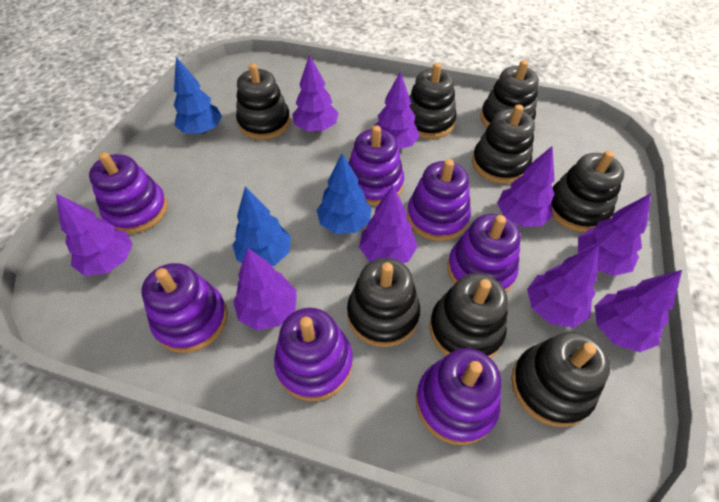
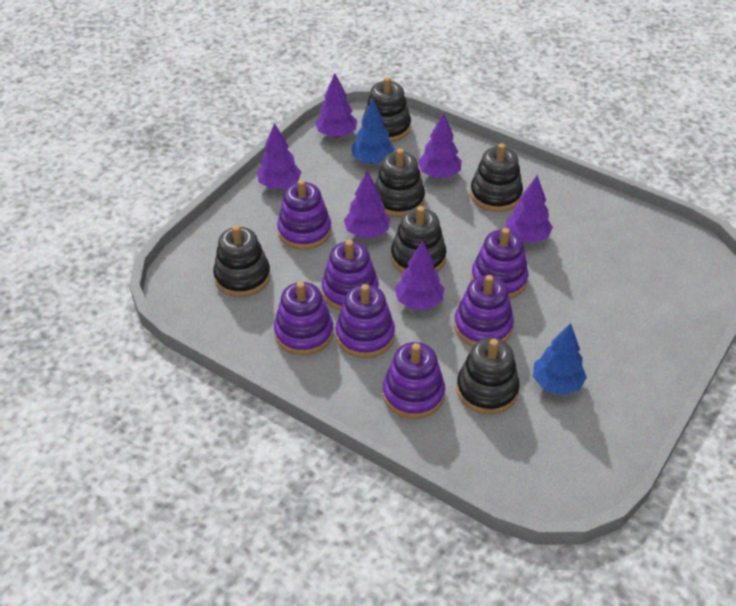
black stacking toy: [236,63,290,140] [347,258,420,347] [409,63,457,139] [429,273,508,358] [472,104,535,184] [481,60,539,128] [511,332,610,427] [551,150,624,232] = 8 -> [213,225,270,297] [363,77,411,142] [375,148,425,217] [391,206,446,273] [457,338,520,414] [470,143,523,212] = 6
blue tree: [174,57,222,134] [233,187,291,266] [317,153,372,234] = 3 -> [352,99,395,164] [533,323,587,395] = 2
purple tree: [56,194,133,276] [233,248,297,330] [292,54,338,132] [359,186,418,263] [374,71,420,149] [497,146,555,227] [527,245,598,328] [578,193,651,276] [595,270,682,352] = 9 -> [257,123,301,189] [315,74,357,138] [344,171,390,238] [394,240,444,309] [418,113,462,178] [506,175,553,243] = 6

